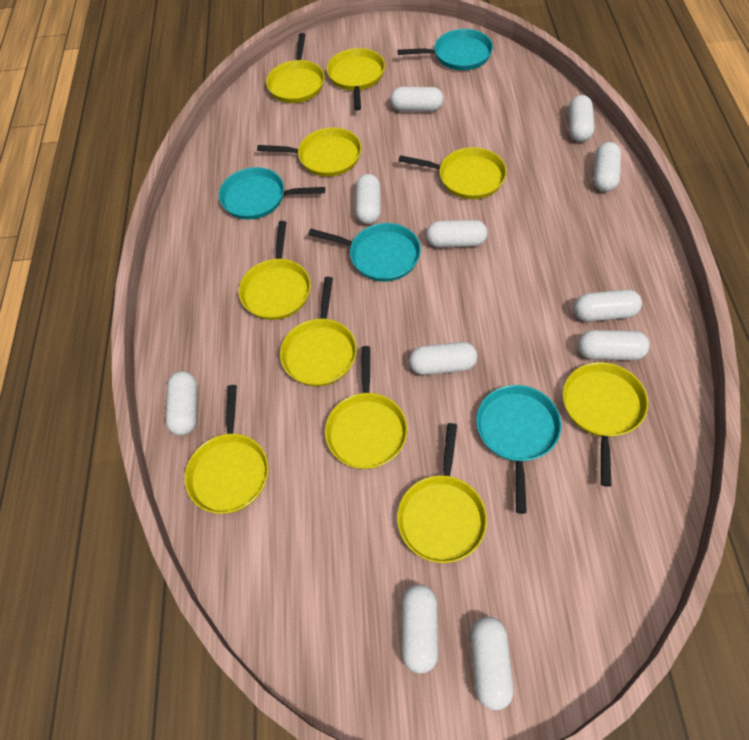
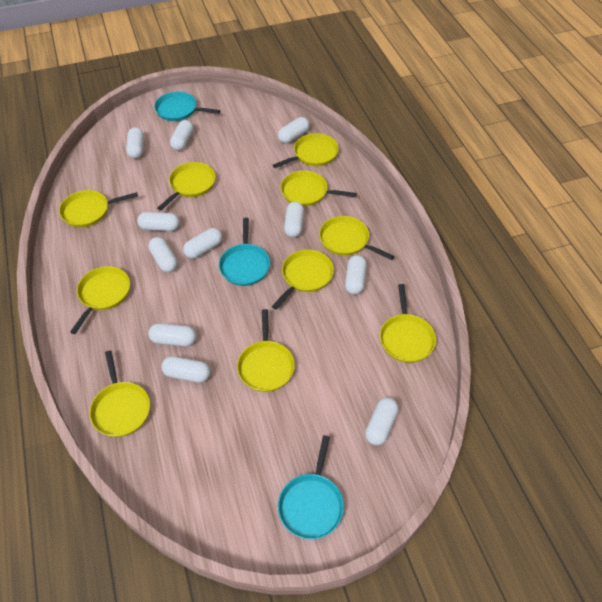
turquoise pan: [219,167,325,219] [308,223,421,281] [398,29,493,70] [476,385,561,514] = 4 -> [154,91,220,121] [219,218,270,286] [278,435,344,539] = 3

